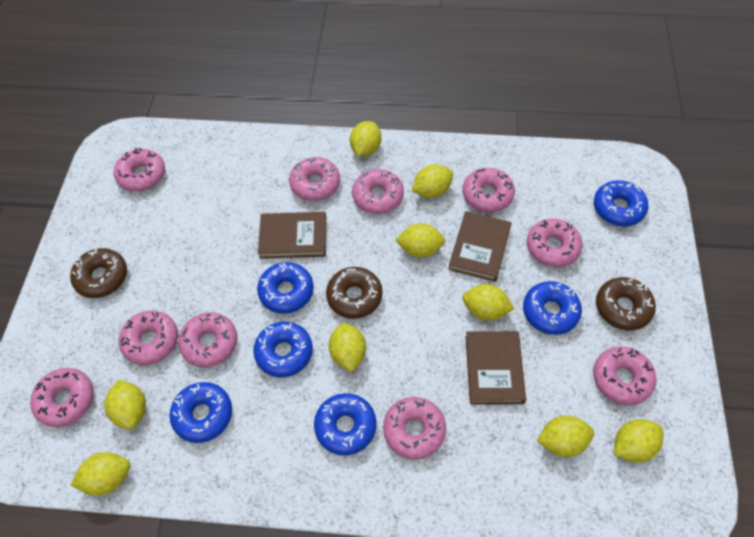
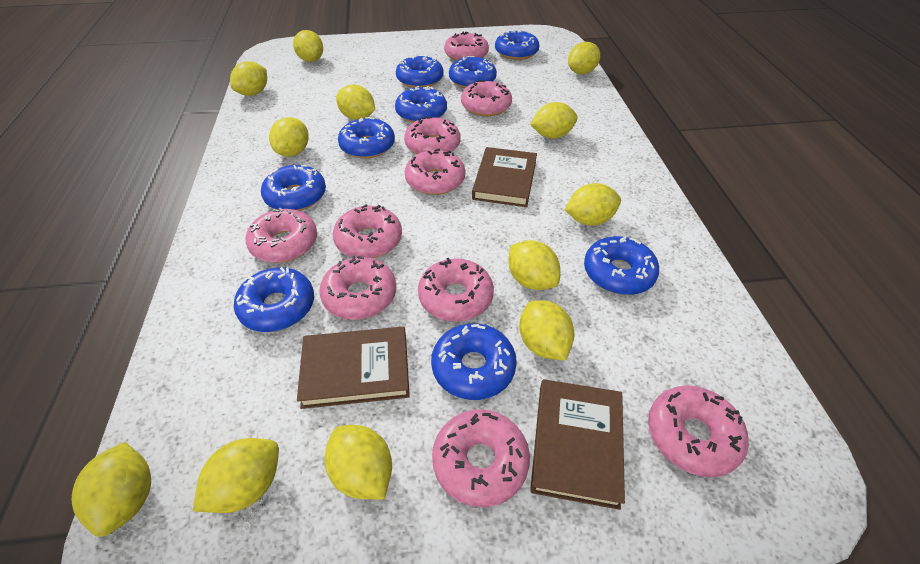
blue donut: [170,382,232,443] [253,322,313,377] [257,262,314,314] [314,393,377,455] [523,281,582,335] [594,180,648,226] = 6 -> [234,267,314,332] [261,165,326,211] [338,117,395,159] [395,86,447,123] [396,55,444,88] [431,323,517,400] [449,56,497,88] [495,30,539,60] [584,236,659,295] = 9
brown donut: [70,248,127,298] [326,267,382,319] [596,277,656,330] = 3 -> none = 0
yellow lemon: [71,452,130,496] [104,380,146,430] [329,323,366,372] [350,121,381,156] [395,223,445,258] [412,164,453,198] [462,284,514,321] [537,415,594,457] [614,419,663,462] = 9 -> [72,442,151,537] [193,438,279,513] [230,61,267,96] [269,117,309,157] [293,30,323,62] [325,425,392,500] [336,85,375,120] [508,240,560,290] [519,300,575,360] [530,102,578,139] [565,183,621,226] [568,42,600,74] = 12

